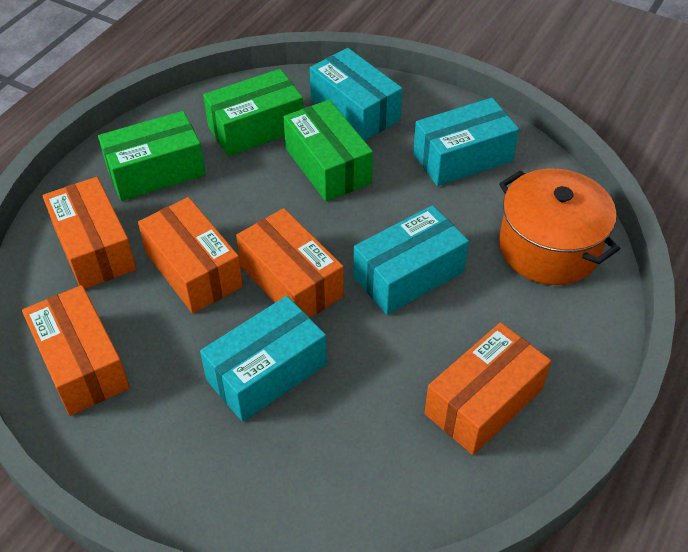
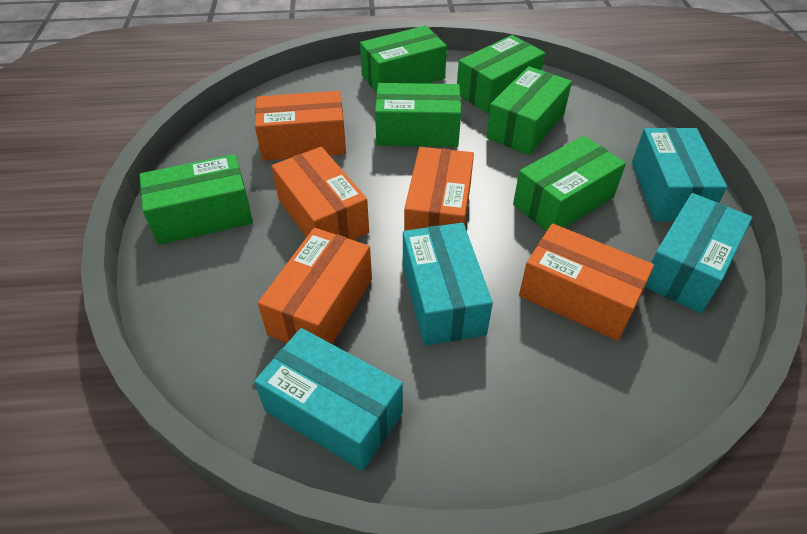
green box: [98,111,206,201] [203,69,303,156] [283,100,373,202] = 3 -> [139,154,253,245] [360,26,447,93] [375,83,461,147] [457,35,545,113] [486,66,572,155] [513,136,626,231] = 6
orange pot: [499,169,620,285] = 1 -> none = 0

